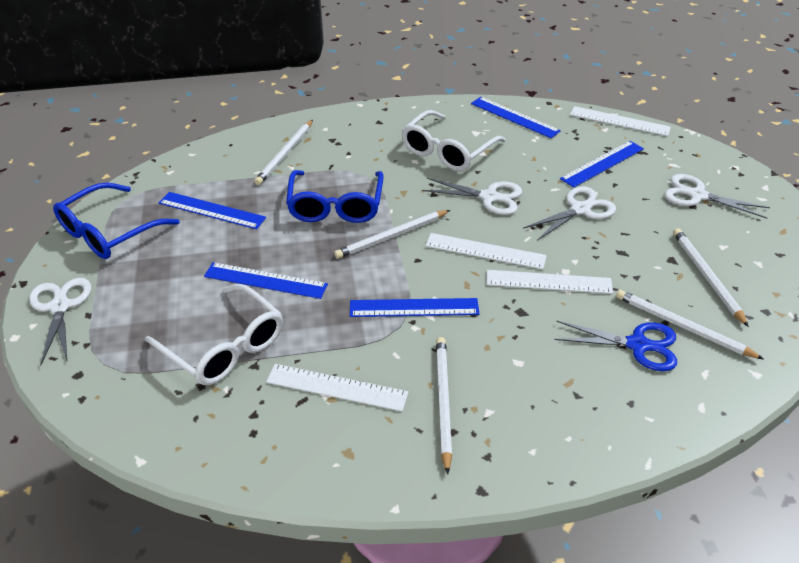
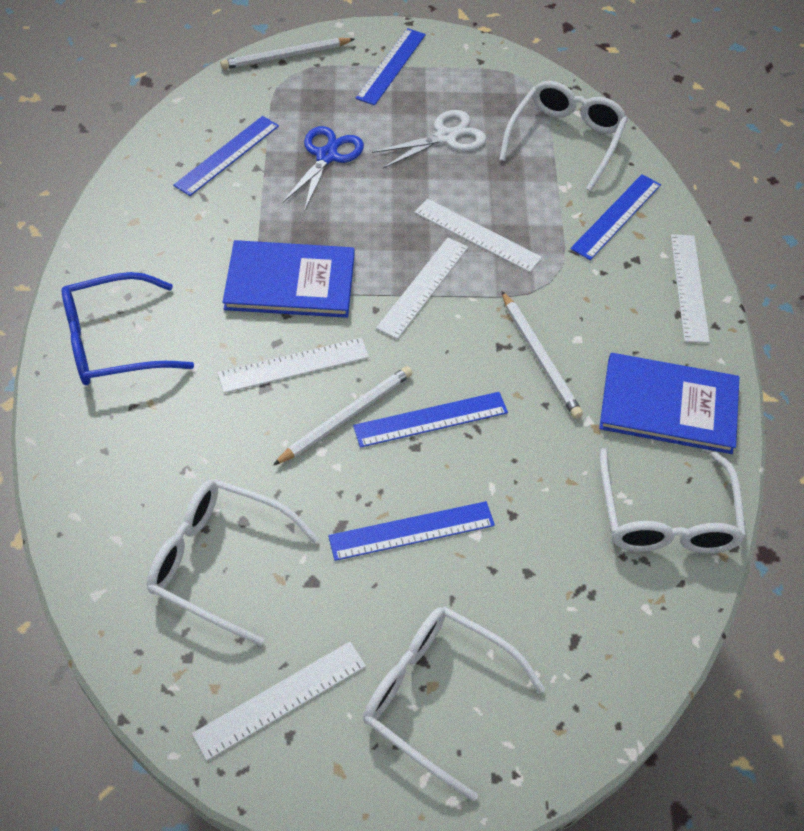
blue book: none = 0 -> [223,240,355,318] [599,353,739,454] = 2
blue glasses: [53,182,180,259] [286,170,384,223] = 2 -> [62,272,194,385] = 1
white glasses: [145,284,283,385] [401,110,506,171] = 2 -> [147,479,319,646] [363,606,545,802] [499,81,628,191] [600,448,746,553] = 4
white pencil: [254,120,313,185] [334,210,450,259] [436,337,452,475] [616,290,764,359] [673,228,749,327] = 5 -> [220,38,355,69] [273,366,412,465] [502,291,583,419] = 3
white ruler: [266,364,409,412] [426,233,547,269] [486,270,613,294] [570,106,671,136] = 4 -> [192,642,366,761] [217,338,369,393] [376,238,468,339] [414,199,542,272] [671,234,710,343] = 5
white scissors: [29,278,91,366] [422,178,522,215] [523,186,616,241] [665,174,770,219] = 4 -> [372,110,486,168] = 1

